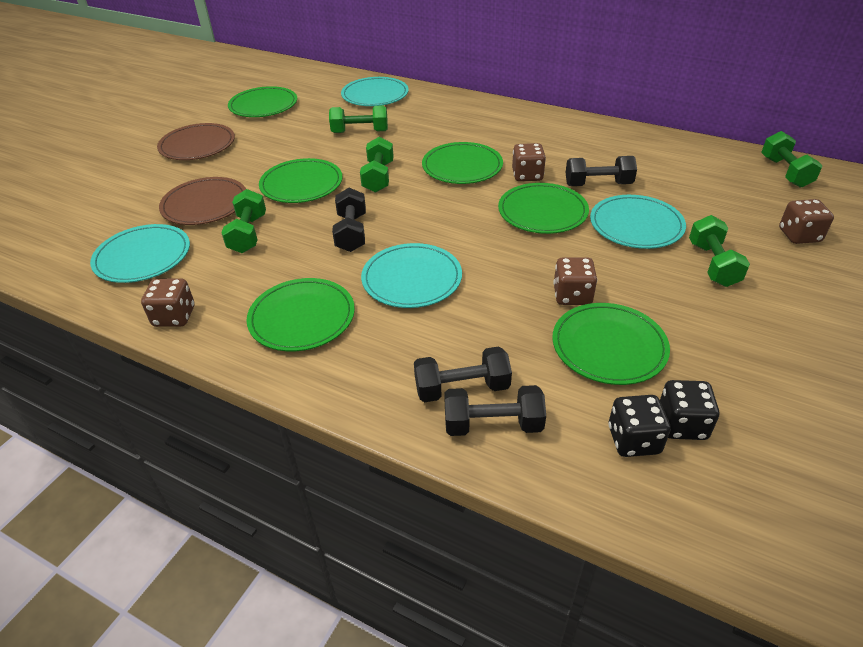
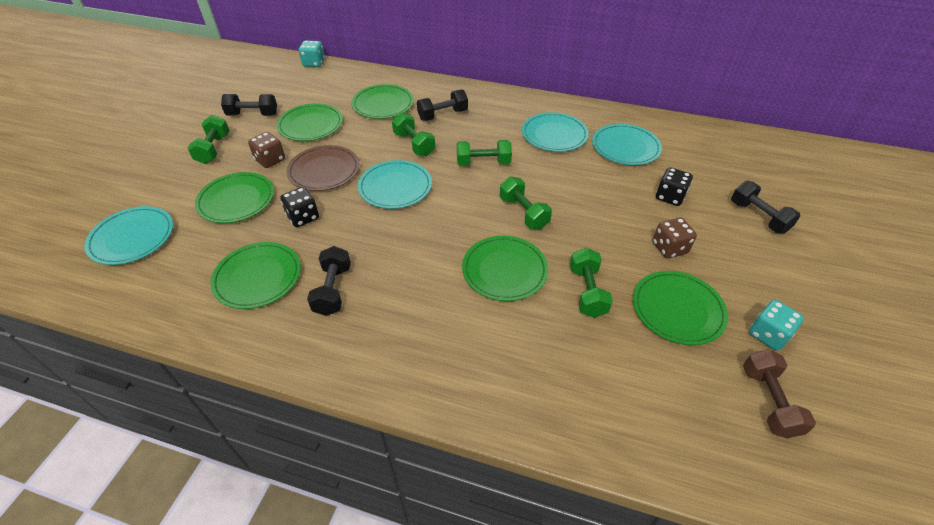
brown dice: [141,278,194,327] [512,143,546,182] [553,257,597,305] [779,199,834,244] = 4 -> [248,132,285,168] [653,217,697,259] = 2
brown dumbbell: none = 0 -> [743,349,816,438] = 1
brown plate: [157,123,235,160] [159,177,246,225] = 2 -> [287,145,359,191] = 1
turquoise dice: none = 0 -> [299,40,325,67] [749,300,804,351] = 2

